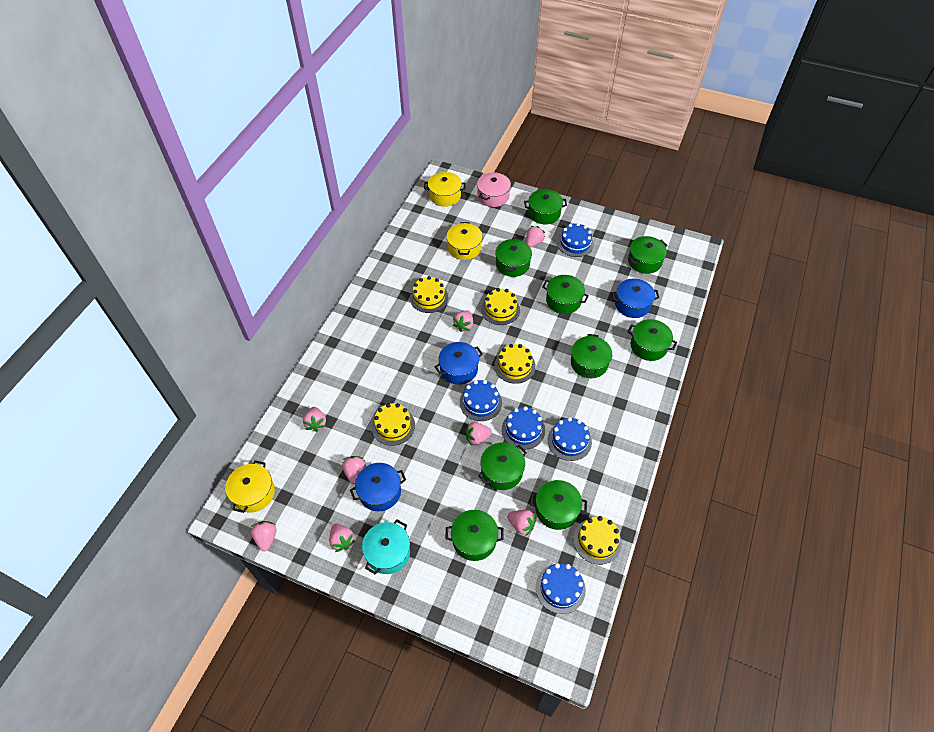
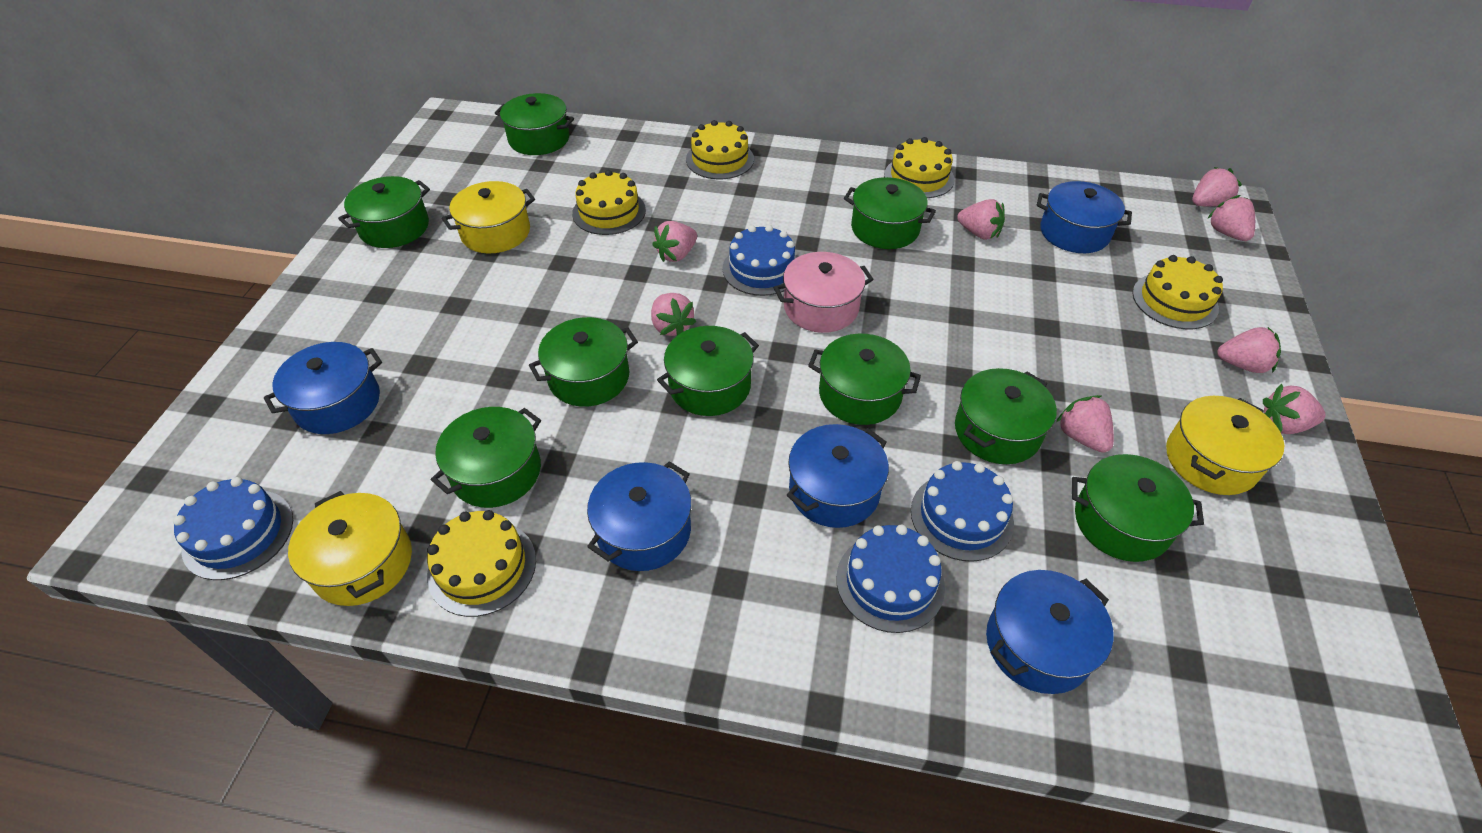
blue cake: [460,380,502,421] [502,406,545,450] [536,563,586,614] [548,417,592,461] [557,223,594,257] = 5 -> [173,477,293,580] [723,225,797,296] [836,524,945,633] [911,461,1014,562] = 4
blue pot: [350,463,406,511] [435,342,483,385] [611,278,659,318] = 3 -> [264,342,382,434] [587,461,692,571] [787,424,889,528] [986,570,1113,694] [1037,181,1132,253] = 5
turquoise pot: [362,520,410,575] = 1 -> none = 0

